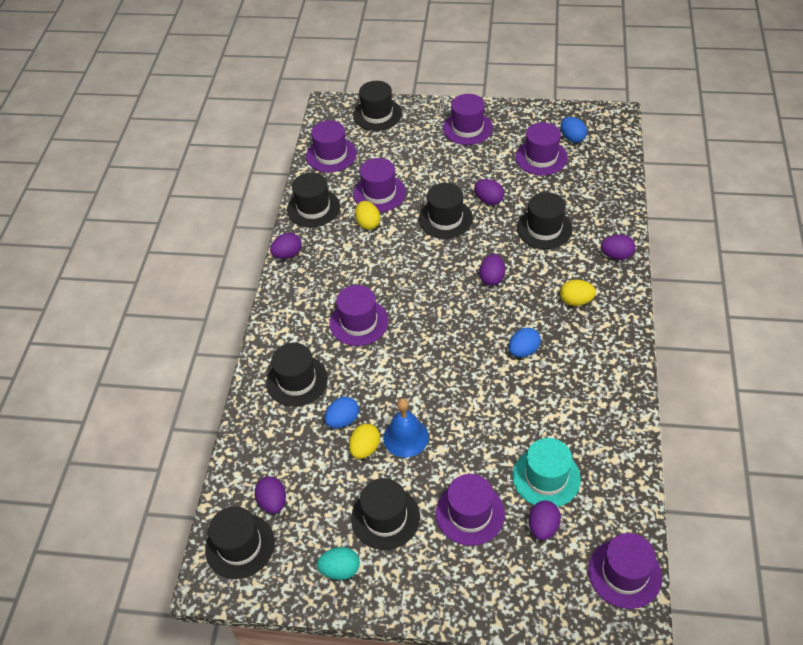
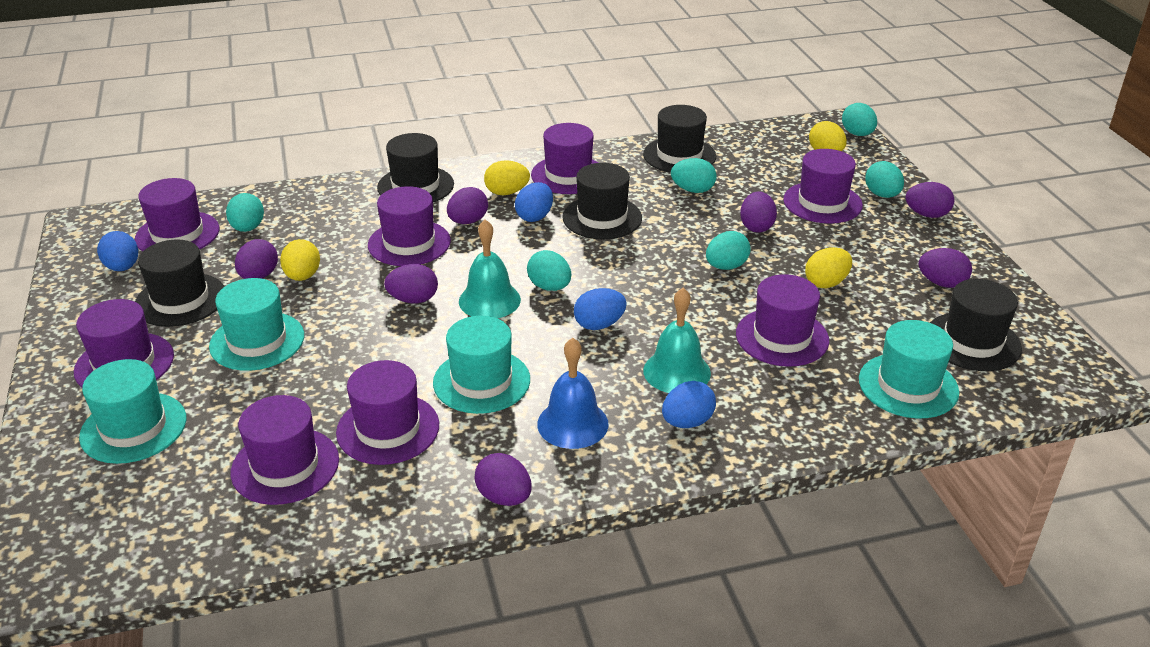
black hat: [205,506,275,579] [266,343,328,407] [287,173,340,227] [351,478,420,550] [353,81,402,131] [419,183,473,239] [517,192,573,249] = 7 -> [135,240,225,327] [377,133,454,202] [562,163,642,239] [643,105,716,173] [930,279,1022,371] = 5
blue egg: [325,397,359,428] [509,328,541,357] [561,117,587,143] = 3 -> [97,231,138,271] [515,182,553,222] [574,288,627,330] [662,381,716,428] = 4
purple egg: [255,476,286,514] [270,233,302,259] [474,179,504,205] [479,254,505,286] [529,500,561,540] [601,234,635,260] = 6 -> [235,239,278,279] [384,264,438,303] [447,187,488,224] [474,453,532,506] [740,191,777,233] [905,182,954,218] [918,248,972,288] = 7
purple hat: [306,120,357,173] [330,285,388,346] [353,158,406,212] [436,474,505,546] [443,94,493,145] [515,122,567,176] [588,533,662,609] = 7 -> [74,299,174,387] [135,178,219,251] [231,395,339,505] [336,360,439,465] [368,186,451,266] [531,123,598,194] [736,274,829,367] [783,149,863,224] = 8
turquoise bell: none = 0 -> [459,220,521,318] [643,288,711,393] = 2
turquoise egg: [317,547,360,580] = 1 -> [226,193,264,232] [527,250,571,291] [671,158,717,193] [706,231,751,270] [842,103,877,136] [865,161,904,198] = 6
turquoise hat: [512,438,581,507] = 1 -> [79,359,186,464] [209,278,304,371] [433,316,530,414] [859,320,959,418] = 4
yellow egg: [349,424,380,459] [355,201,380,230] [560,280,596,306] = 3 -> [280,239,320,281] [484,160,530,195] [805,247,852,288] [809,121,847,151] = 4

